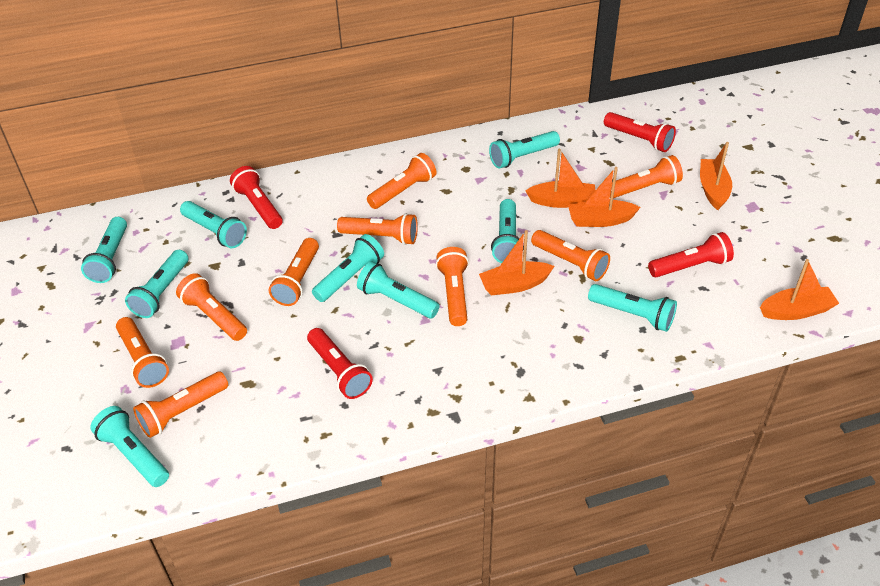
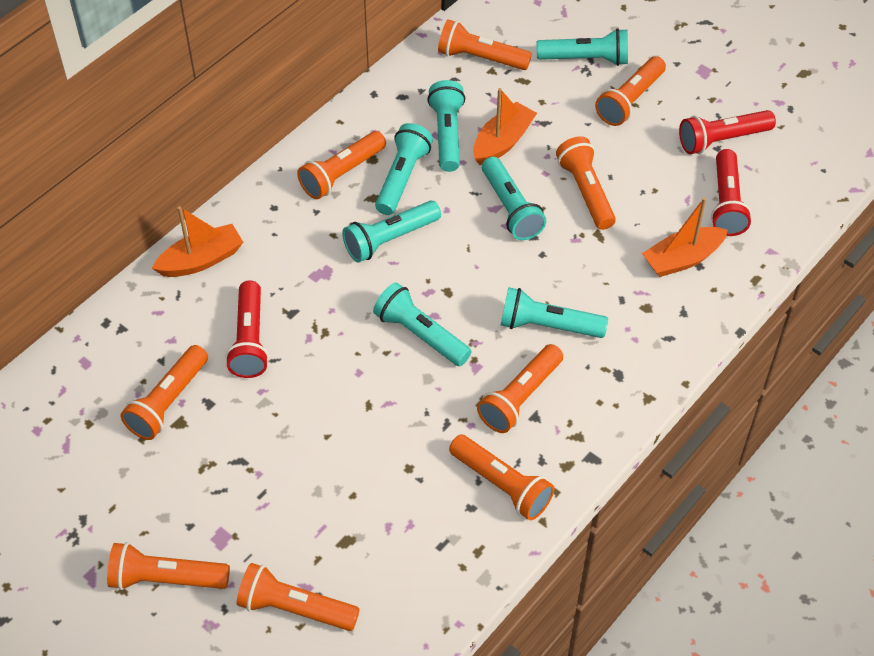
orange boat: [479,230,554,296] [525,149,595,208] [568,167,641,227] [700,142,732,210] [760,259,839,320] = 5 -> [152,206,243,277] [473,88,537,165] [642,197,728,277] = 3
red flashlight: [230,166,282,229] [307,328,373,399] [604,112,676,152] [648,232,734,277] = 4 -> [225,280,269,378] [679,110,776,154] [711,149,752,236] = 3
turquoise flashlight: [81,217,127,283] [90,406,169,487] [125,250,188,318] [180,201,247,248] [312,234,384,302] [357,261,440,318] [489,131,560,169] [491,199,524,263] [588,284,677,332] = 9 -> [342,201,441,262] [373,282,472,366] [375,123,433,215] [427,80,465,172] [482,157,546,240] [501,287,608,338] [537,28,628,66] = 7

